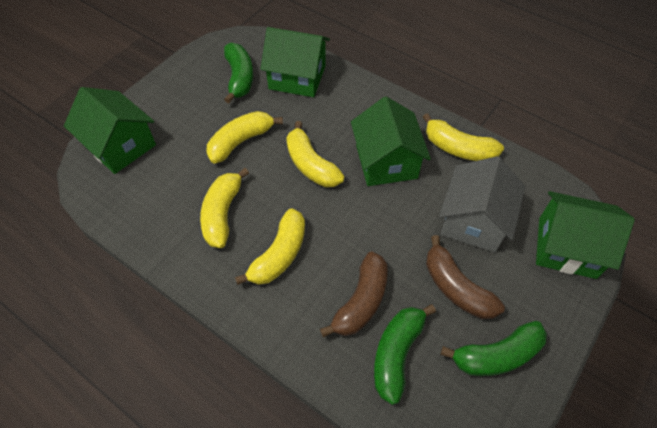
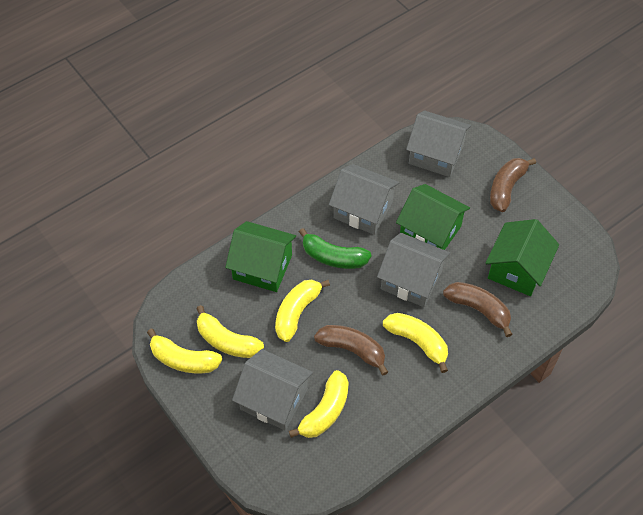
brown banana: [320,252,388,337] [426,235,505,319] = 2 -> [314,325,388,376] [443,282,513,337] [490,158,536,212] = 3
green banana: [224,42,253,103] [374,304,436,405] [441,321,547,376] = 3 -> [299,228,372,269] = 1
green house: [64,87,156,174] [261,27,330,97] [351,96,431,186] [536,191,635,279] = 4 -> [225,221,296,292] [396,184,470,250] [486,219,559,296] = 3
grey house: [439,156,526,252] = 1 -> [232,349,313,430] [329,164,399,235] [377,233,450,307] [406,111,471,177] = 4

